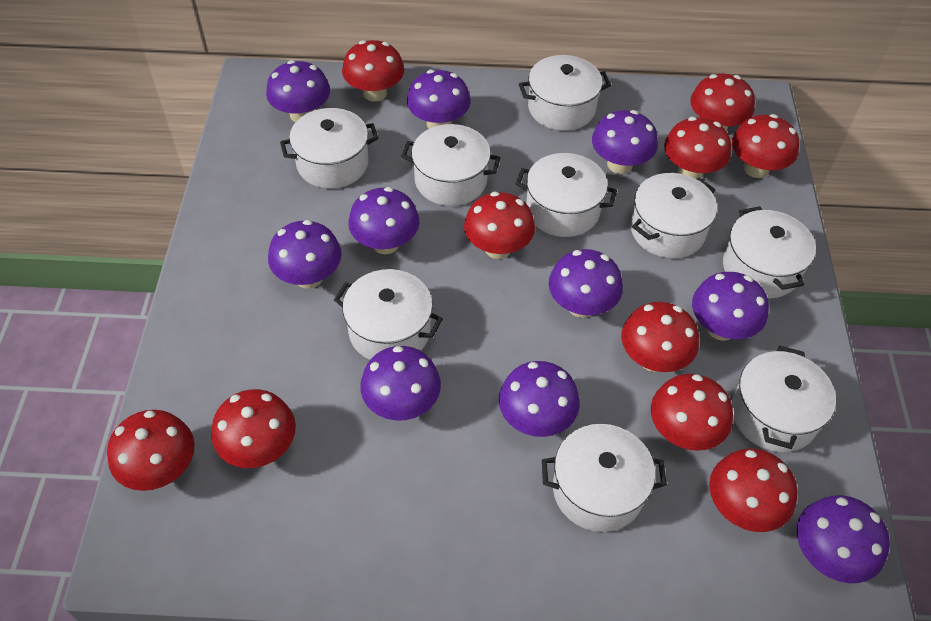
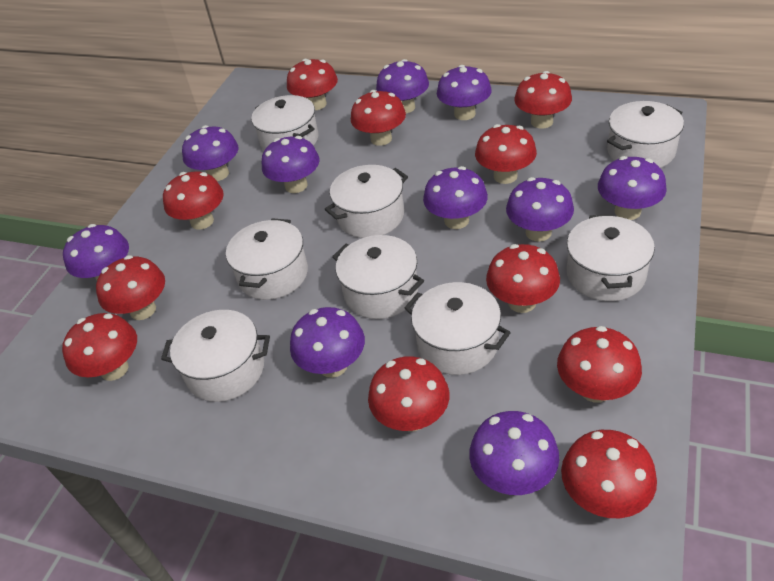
red mushroom: [107,410,195,491] [211,389,296,468] [342,40,404,102] [464,192,535,259] [621,302,699,372] [651,374,733,451] [664,117,731,179] [690,74,755,132] [709,448,797,532] [732,114,799,178] = 10 -> [62,313,137,381] [96,255,165,320] [163,171,224,230] [287,59,338,110] [351,90,406,146] [368,356,449,432] [475,124,537,184] [486,244,560,313] [514,71,572,129] [557,326,642,403] [561,430,657,518] = 11
white pot: [280,108,379,189] [334,269,443,360] [401,124,501,206] [516,153,617,237] [519,55,611,131] [542,424,667,532] [631,173,717,258] [723,206,816,298] [732,346,836,452] = 9 -> [161,310,270,402] [226,218,308,300] [251,95,318,151] [325,165,408,238] [332,235,424,319] [405,282,511,375] [567,214,655,301] [607,101,684,168] = 8

